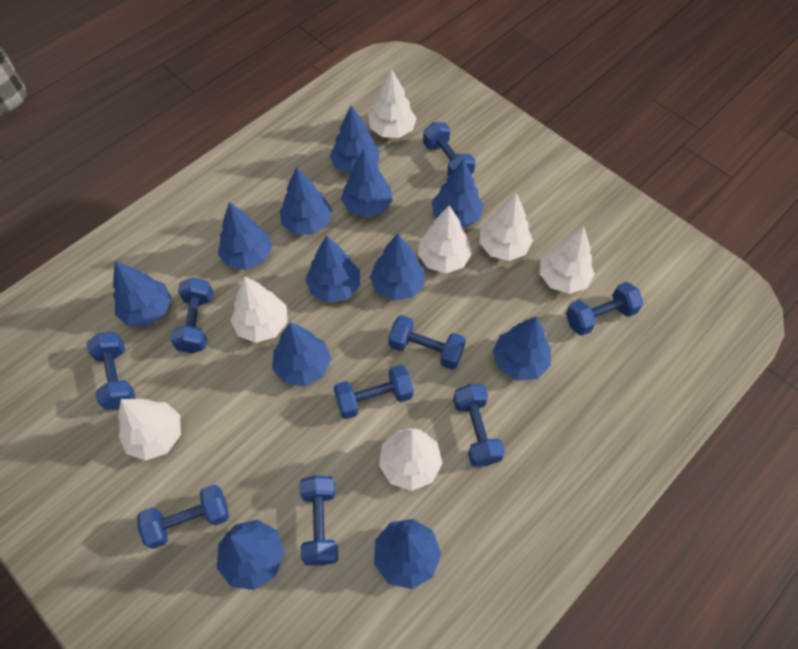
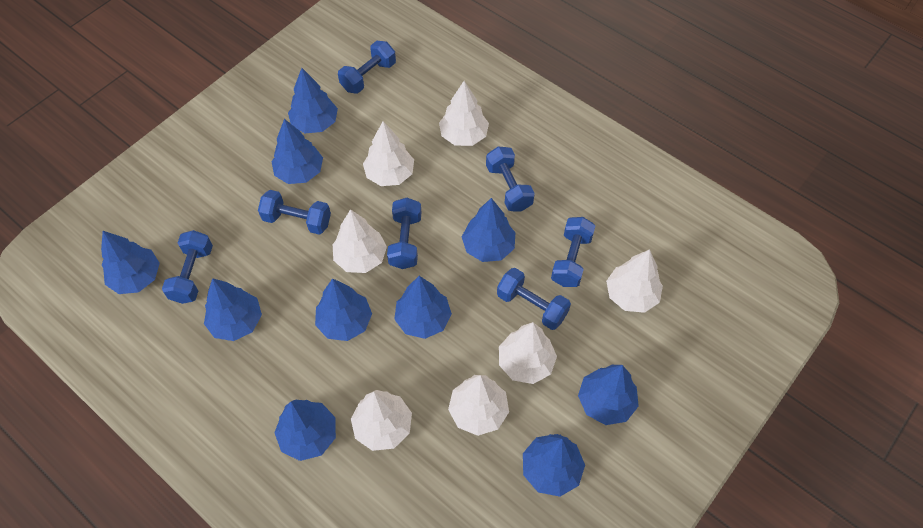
blue dumbbell: [86,332,135,410] [137,485,229,549] [170,278,213,354] [299,475,338,566] [333,365,414,419] [388,315,466,370] [423,122,476,176] [453,384,505,467] [566,282,643,336] = 9 -> [162,230,213,304] [258,190,331,235] [338,41,396,94] [387,198,422,269] [486,147,535,212] [497,268,571,330] [551,217,595,287] = 7
blue tree: [113,261,171,326] [217,520,285,590] [218,202,272,270] [272,322,331,386] [280,167,332,235] [305,235,360,303] [330,105,379,175] [341,149,393,217] [370,233,425,301] [374,519,441,589] [432,160,484,228] [493,317,551,381] = 12 -> [101,231,160,294] [204,278,262,341] [271,119,323,184] [274,400,336,461] [288,68,338,133] [315,278,372,341] [394,276,452,339] [462,198,515,262] [523,434,585,497] [578,365,639,425] = 10

